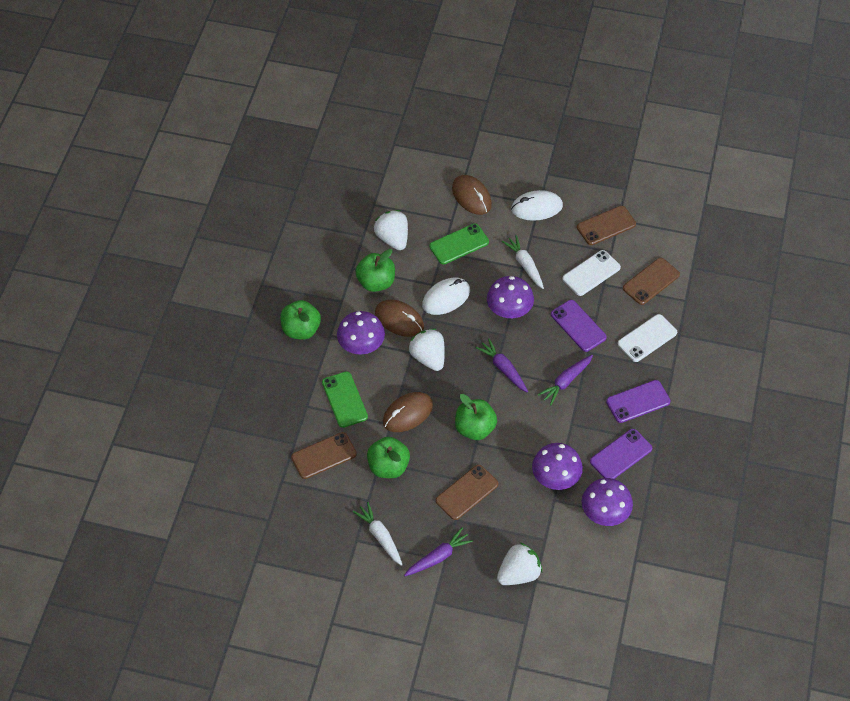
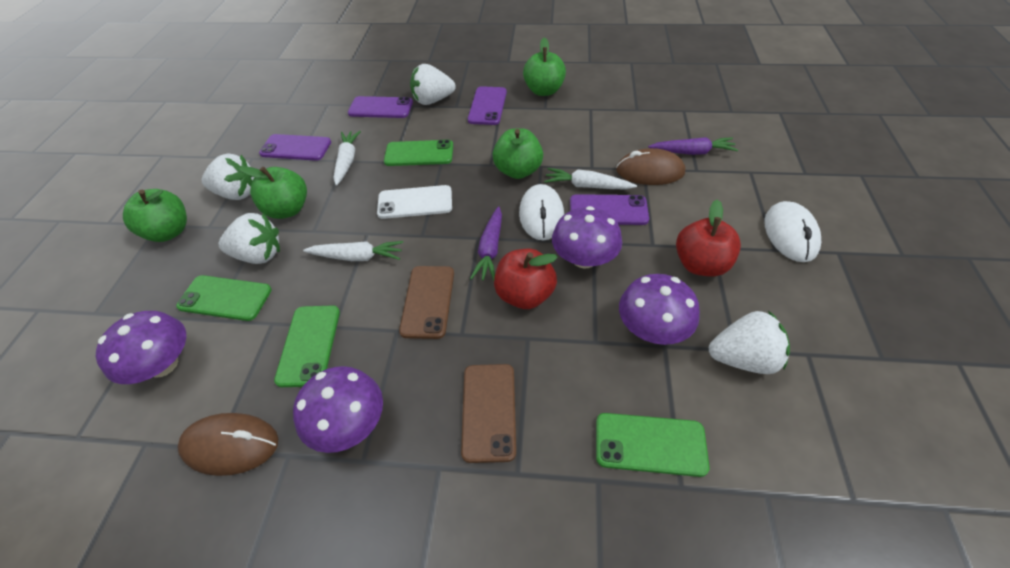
brown mouse: [375,299,424,337] [383,392,433,432] [452,175,492,215] = 3 -> [177,413,278,476] [616,148,685,185] = 2
brown phone: [291,432,357,479] [436,465,498,520] [577,206,636,245] [623,258,680,305] = 4 -> [399,266,454,339] [461,364,516,463] = 2
green phone: [322,371,368,428] [429,223,489,264] = 2 -> [176,275,271,321] [274,305,340,387] [384,140,453,166] [596,413,710,477] = 4
purple carrot: [404,528,473,576] [475,338,528,393] [538,355,593,405] = 3 -> [470,206,502,281] [648,137,738,155] = 2
purple phone: [551,300,607,352] [590,429,652,479] [606,380,671,423] = 3 -> [259,134,331,161] [348,96,413,118] [468,86,507,125] [570,194,649,225] = 4
red apple: none = 0 -> [494,249,558,309] [676,199,741,276] = 2
white carrot: [353,502,403,566] [502,235,544,289] = 2 -> [303,241,403,261] [334,131,361,186] [544,168,637,190] = 3
white phone: [562,250,621,296] [618,314,677,362] = 2 -> [377,185,452,219] = 1
white strawberry: [374,210,408,250] [408,328,445,371] [497,543,542,585] = 3 -> [202,153,255,200] [219,213,280,264] [410,64,456,105] [709,311,790,374] = 4

